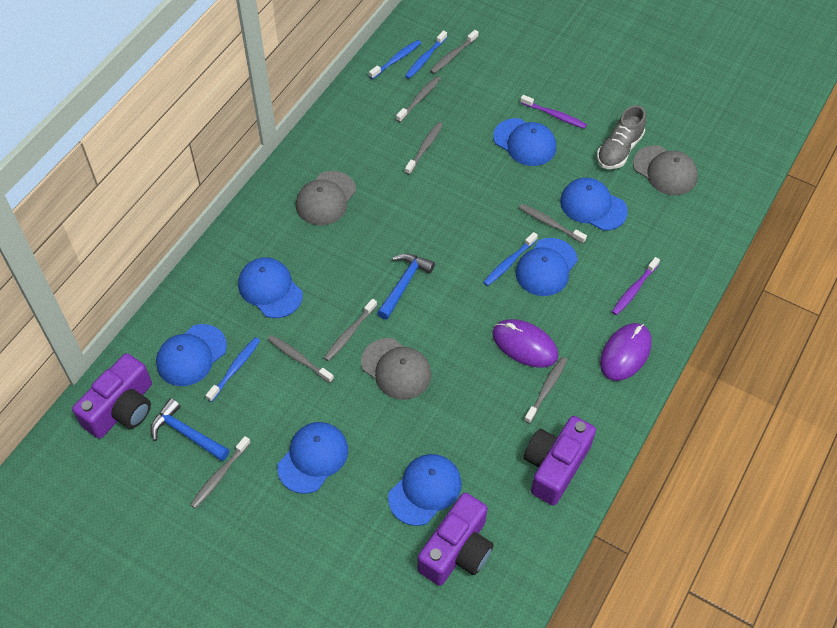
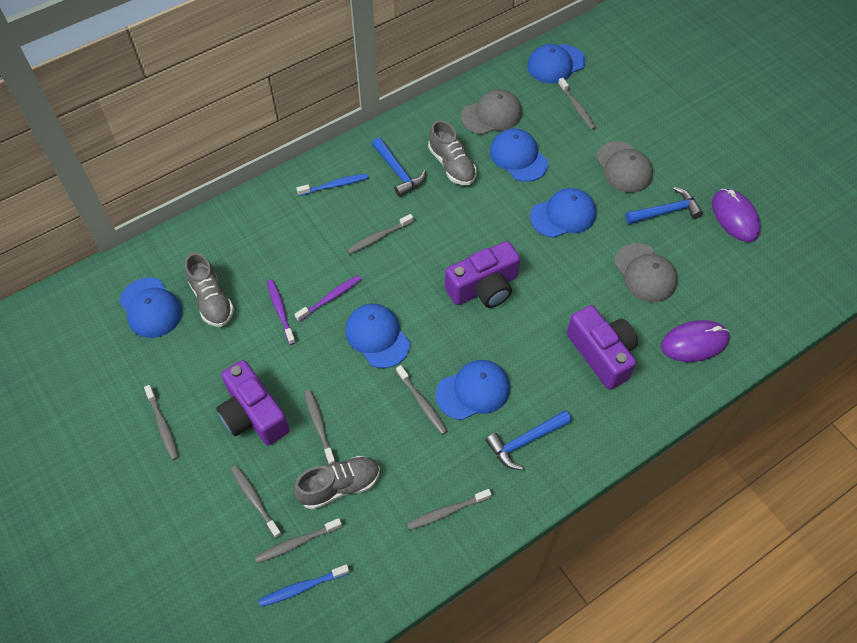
blue cap: [156,324,227,386] [238,257,303,318] [277,422,348,494] [388,454,462,526] [493,118,556,166] [516,238,578,296] [560,178,628,231] = 7 -> [119,278,182,338] [345,304,410,368] [436,360,510,420] [490,128,548,182] [527,44,586,84] [530,188,596,238] = 6
blue hammer: [151,398,230,461] [377,253,435,320] = 2 -> [372,137,426,197] [486,410,571,470] [625,187,703,224] = 3
blue toothbrush: [206,337,260,402] [369,40,421,79] [405,31,447,79] [483,232,538,286] = 4 -> [258,564,349,607] [296,174,368,196] = 2
grey shoe: [597,105,646,169] = 1 -> [185,252,234,327] [293,456,380,510] [428,120,477,185] = 3

